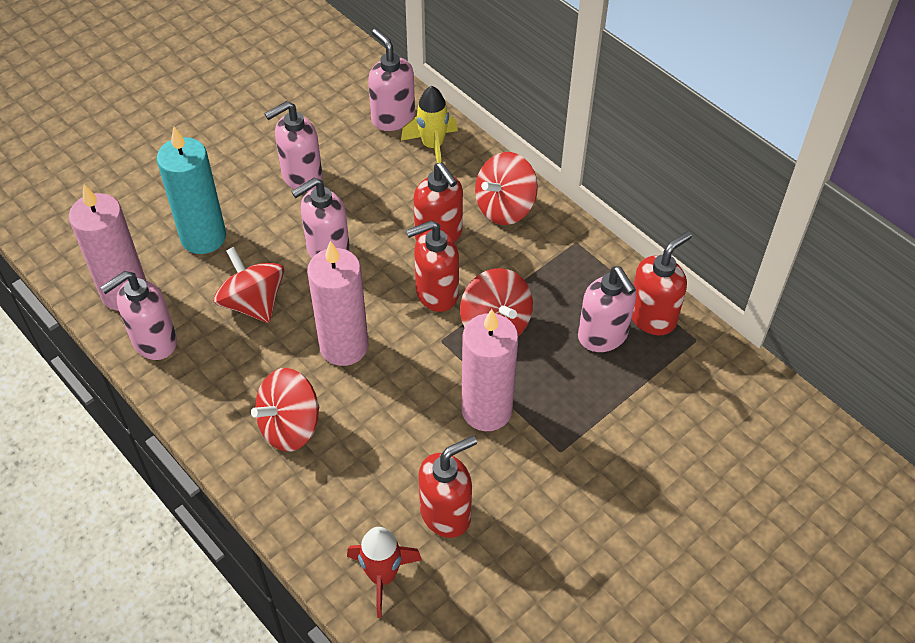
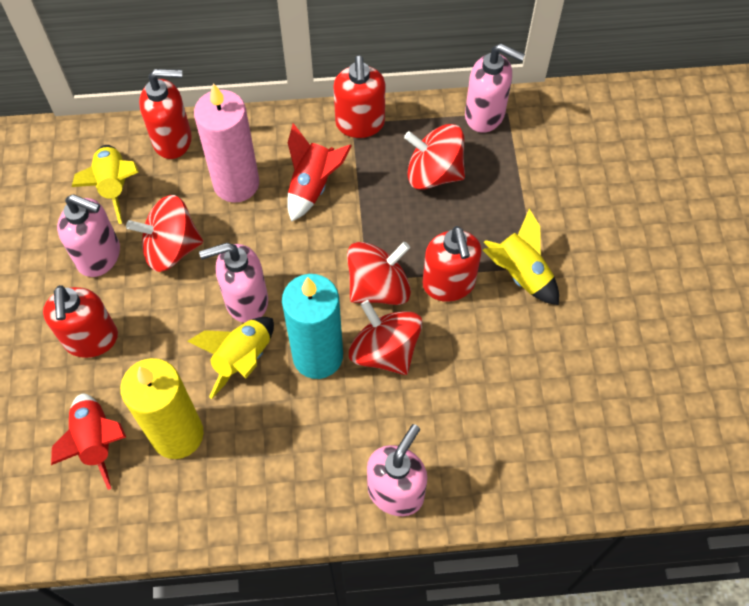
pink candle: [69,184,146,311] [307,241,369,366] [461,309,518,431] = 3 -> [194,83,259,203] = 1
pink soap dispenser: [100,271,177,360] [265,101,323,192] [292,178,350,258] [368,29,415,131] [578,266,636,352] = 5 -> [57,194,120,277] [199,243,268,323] [367,424,428,516] [465,44,525,133] = 4
red rocket: [347,527,422,618] = 1 -> [51,394,126,490] [287,123,352,222] = 2
yellow candle: none = 0 -> [120,358,204,459] = 1
yellow rocket: [401,86,458,163] = 1 -> [72,145,139,224] [188,317,274,399] [483,209,559,305] = 3

